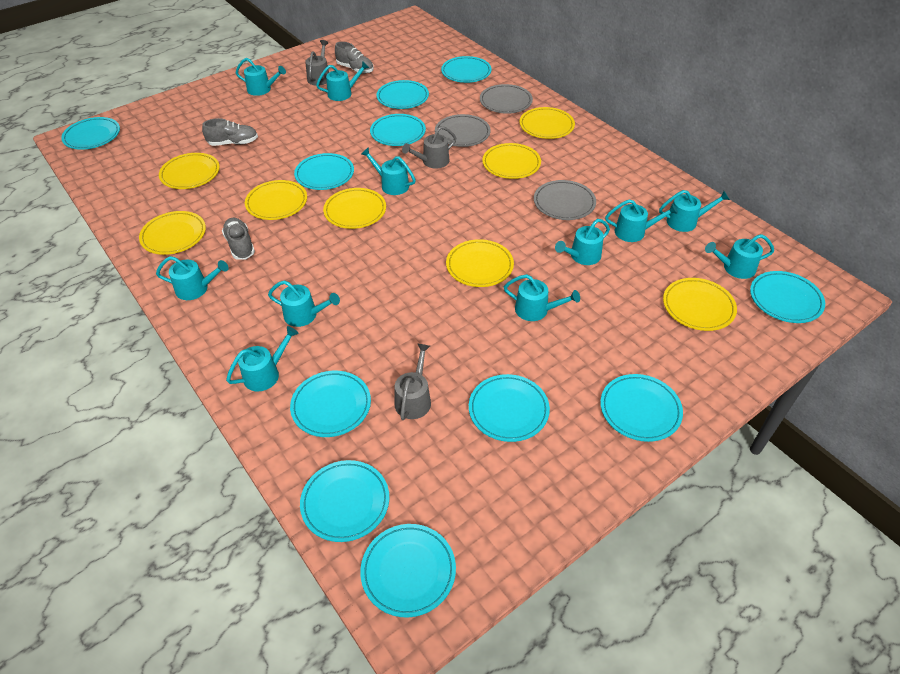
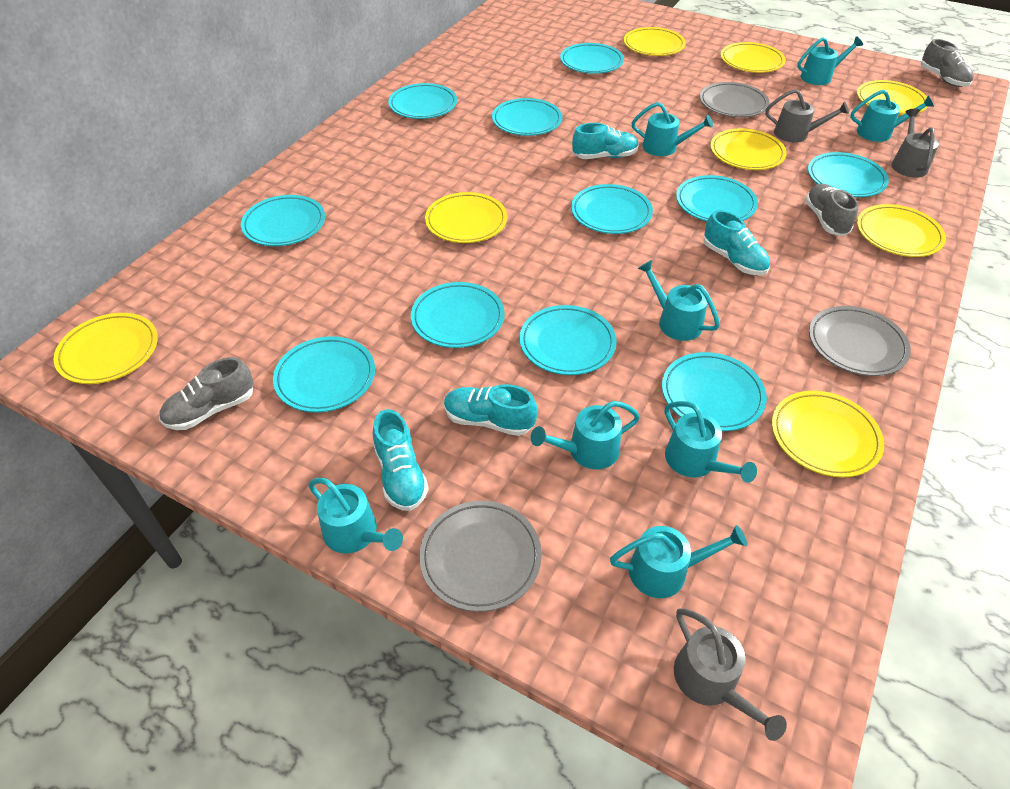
turquoise shoe: none = 0 -> [373,409,429,511] [444,384,537,436] [572,123,639,159] [703,210,770,276] = 4
turquoise watering can: [156,256,229,300] [226,326,299,392] [235,58,286,96] [268,280,340,327] [316,61,369,101] [361,147,416,195] [504,274,580,321] [555,219,610,265] [605,199,678,242] [659,190,730,232] [705,234,774,279] = 11 -> [308,478,403,554] [531,401,640,469] [610,525,747,598] [632,102,713,156] [638,260,720,341] [665,401,757,483] [797,36,863,85] [850,89,934,142] = 8

